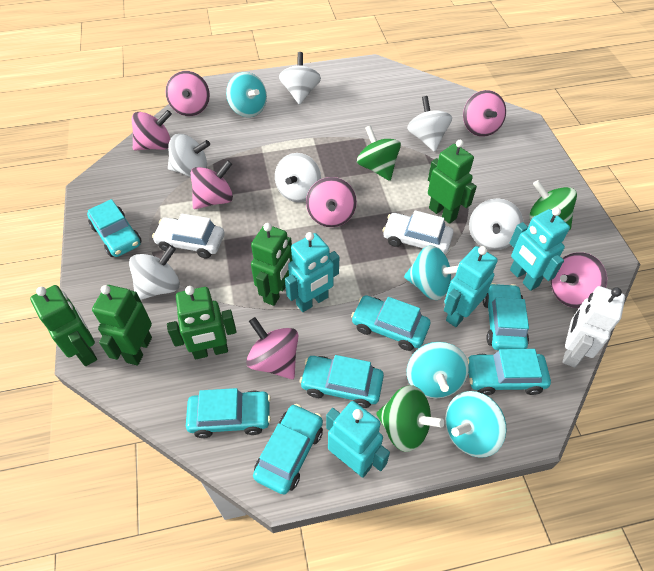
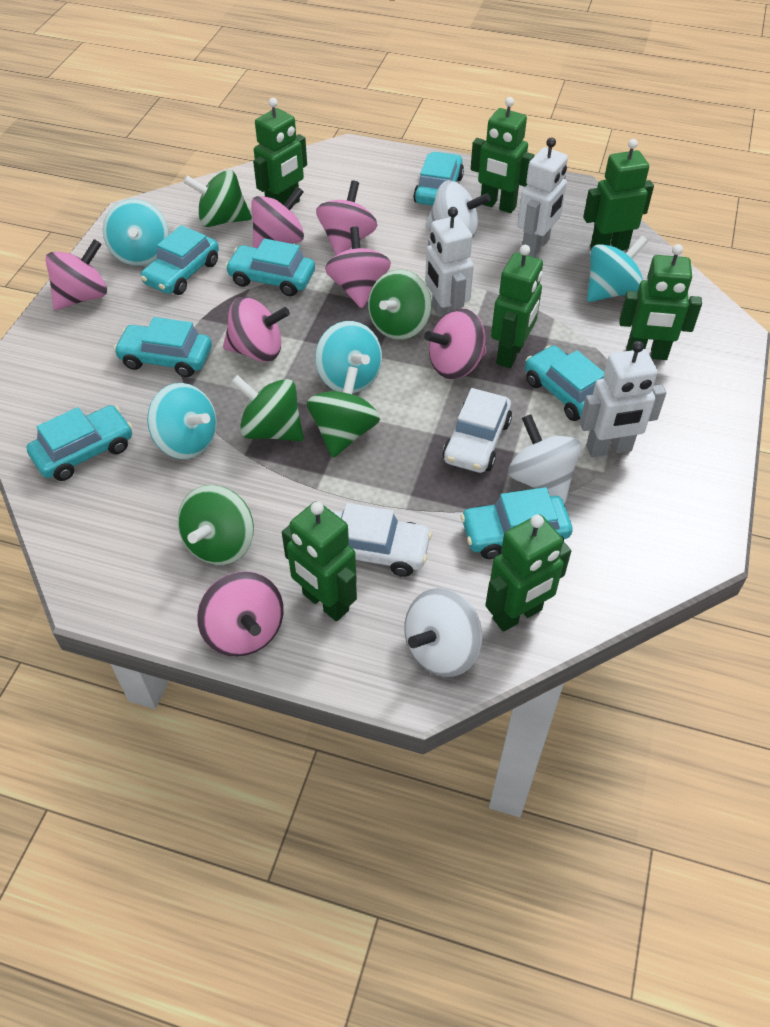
green robot: [30,285,97,366] [92,285,152,365] [167,286,236,360] [251,223,293,306] [428,140,477,224] = 5 -> [253,98,307,205] [282,501,357,621] [471,97,534,213] [485,515,571,632] [491,245,543,368] [583,139,654,250] [619,244,702,360] = 7
green spinning top: [357,125,401,181] [376,385,444,452] [529,180,577,230] = 3 -> [178,485,254,565] [183,170,252,227] [231,375,304,441] [307,366,380,458] [368,270,432,340] = 5
turquoise robot: [285,232,339,312] [326,401,390,478] [444,246,498,327] [510,207,570,291] = 4 -> none = 0
white robot: [563,286,625,368] = 1 -> [425,207,474,318] [517,137,568,257] [580,341,666,457] = 3
white spinning top: [129,245,180,300] [168,134,210,177] [275,153,321,202] [279,52,321,105] [407,96,452,152] [469,198,523,250] = 6 -> [404,588,482,677] [425,181,491,238] [508,414,582,504] = 3

